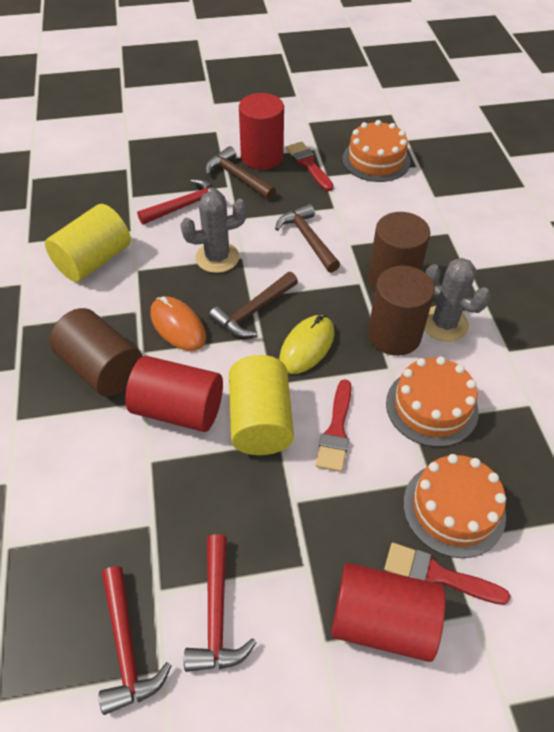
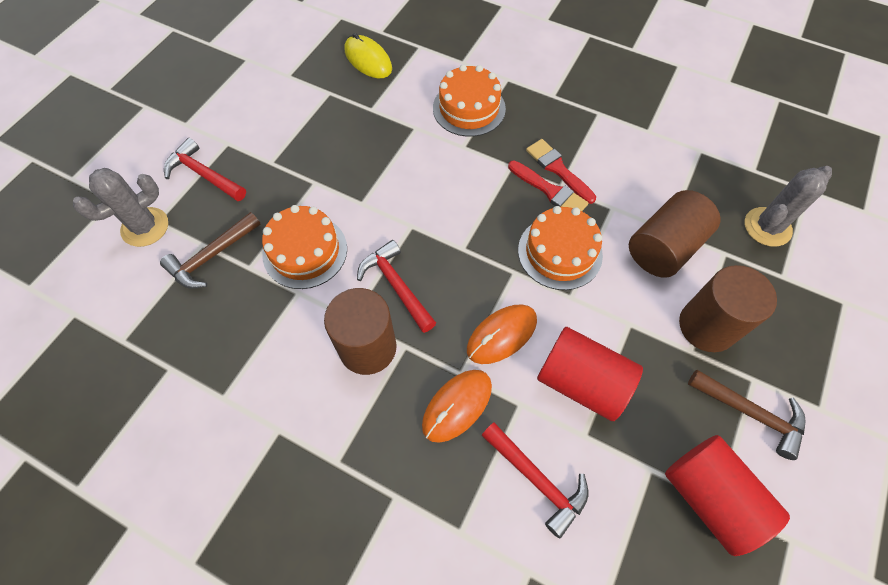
brown hammer: [205,146,276,200] [209,272,298,338] [275,204,340,273] = 3 -> [160,212,261,289] [688,370,805,460] = 2
orange mouse: [150,296,206,351] = 1 -> [422,370,492,443] [467,304,537,364] = 2
red brush: [286,141,334,191] [316,379,352,472] [384,543,510,605] = 3 -> [508,160,588,211] [526,139,596,204] = 2
red cylinder: [125,356,223,432] [239,93,284,170] [331,563,445,662] = 3 -> [537,327,643,421] [665,435,790,556] = 2
yellow cylinder: [45,204,131,282] [229,355,294,455] = 2 -> none = 0

